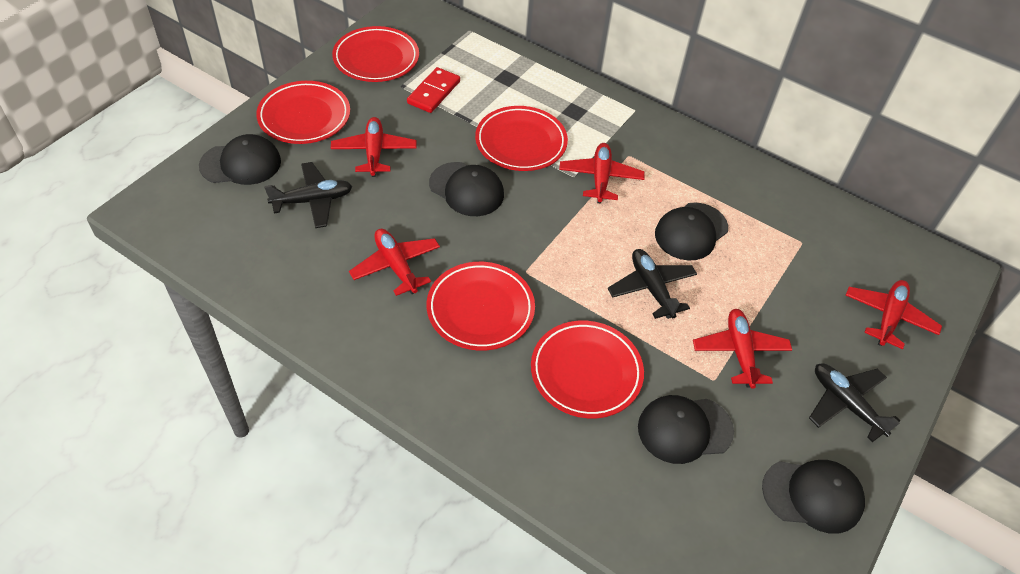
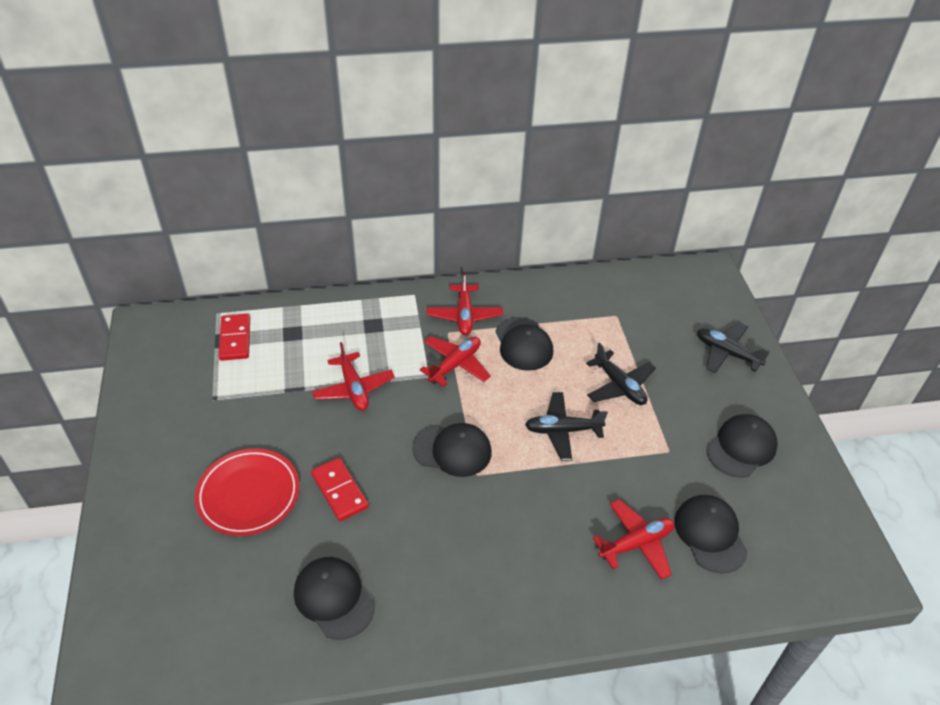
red domino: [407,67,460,113] = 1 -> [219,314,250,361] [311,458,369,521] = 2
red plane: [331,117,417,177] [349,229,440,296] [559,143,645,204] [693,309,792,389] [846,280,942,349] = 5 -> [312,342,395,411] [420,336,491,387] [427,272,503,335] [593,499,675,580] = 4
red plate: [256,81,350,144] [332,26,419,82] [427,262,535,351] [475,106,568,171] [531,321,644,418] = 5 -> [195,449,299,536] = 1

